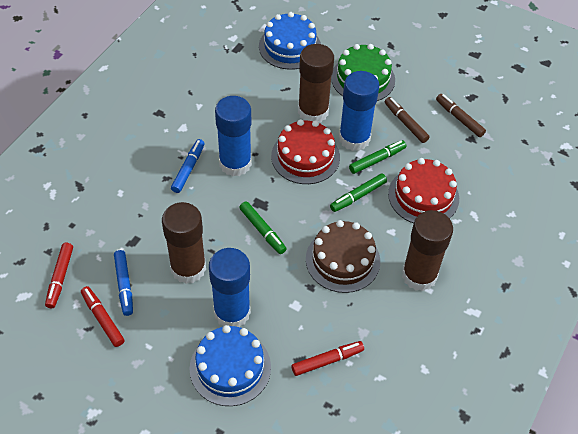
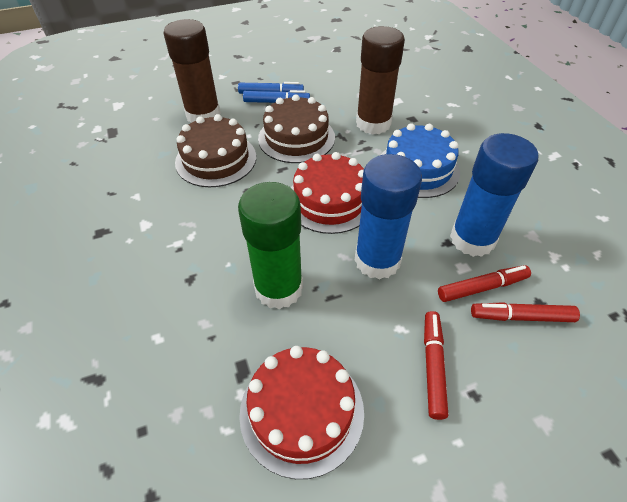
blue cake: [189,325,271,406] [259,12,321,70] = 2 -> [381,123,460,198] = 1
blue glue stick: [209,248,251,327] [215,96,252,176] [339,71,379,151] = 3 -> [354,154,422,280] [450,133,538,257] = 2
brown cake: [306,220,380,293] = 1 -> [175,114,256,187] [258,94,335,163] = 2
brown glue stick: [162,202,206,284] [298,44,334,122] [402,210,453,291] = 3 -> [164,19,221,123] [356,26,405,135] = 2
brown marker: [385,97,430,143] [436,94,486,137] = 2 -> none = 0
green cake: [331,44,395,101] = 1 -> none = 0
green glue stick: none = 0 -> [238,182,303,309] = 1
green marker: [239,201,287,254] [330,174,387,212] [349,140,406,174] = 3 -> none = 0

